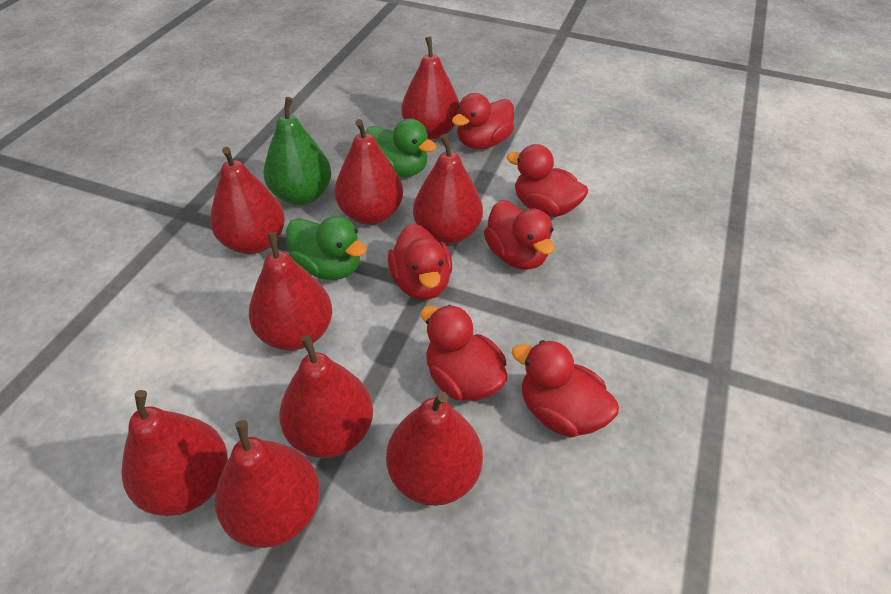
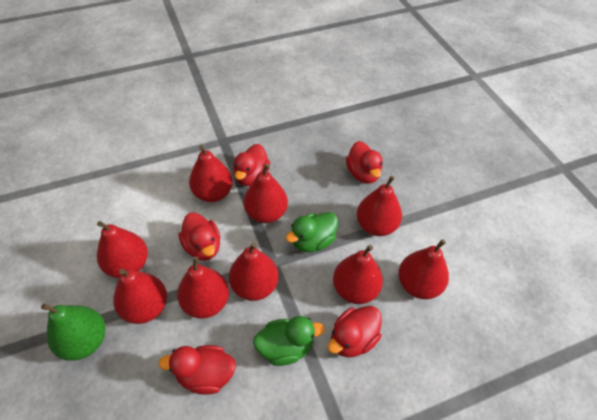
red duck: [388,223,452,300] [421,305,507,401] [452,93,514,149] [484,200,555,270] [507,144,588,217] [512,340,619,438] = 6 -> [158,345,236,395] [179,213,221,261] [233,144,270,186] [328,306,382,357] [346,141,383,183] = 5

